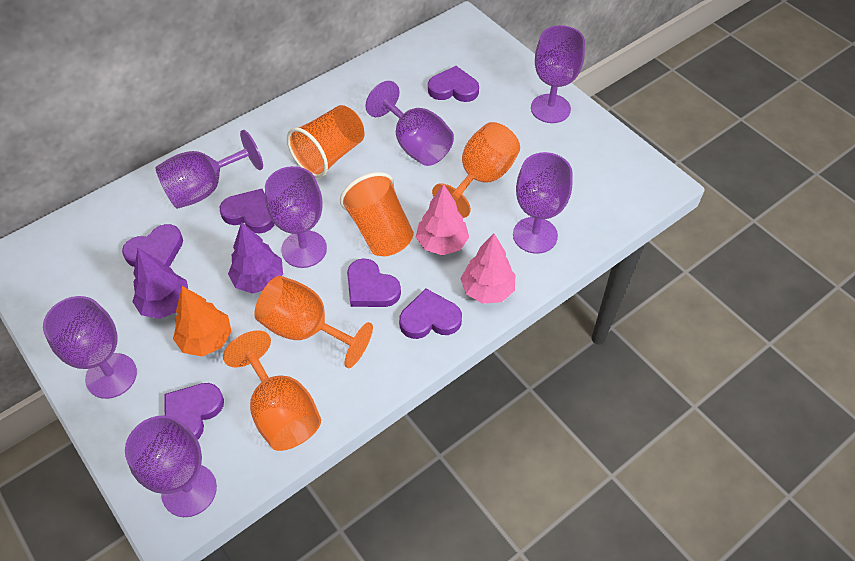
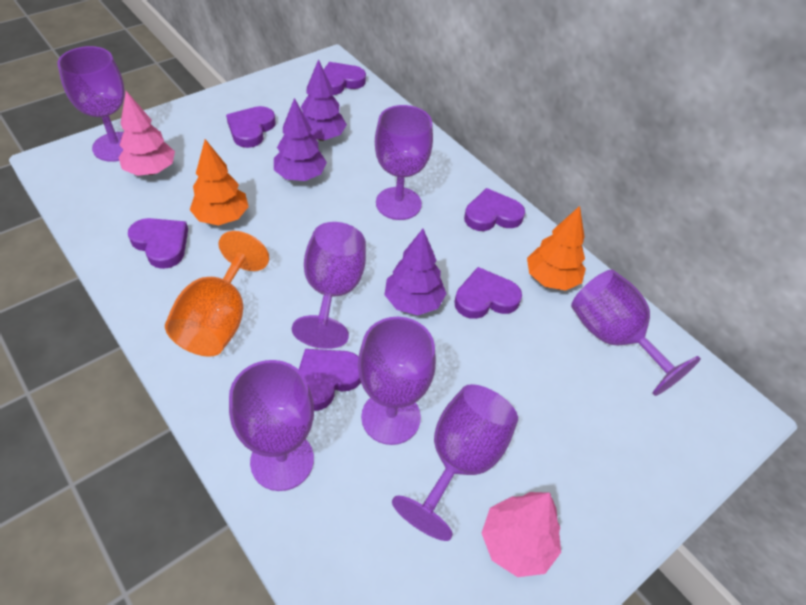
orange cup: [287,105,364,178] [340,172,414,256] = 2 -> none = 0
orange goblet: [223,330,321,451] [254,276,373,368] [432,122,520,218] = 3 -> [165,231,269,357] = 1
orange tree: [173,286,232,356] = 1 -> [190,139,249,226] [527,206,586,291] = 2
purple tree: [132,248,188,319] [228,222,283,294] = 2 -> [274,98,327,181] [301,59,347,141] [385,229,446,315] = 3

